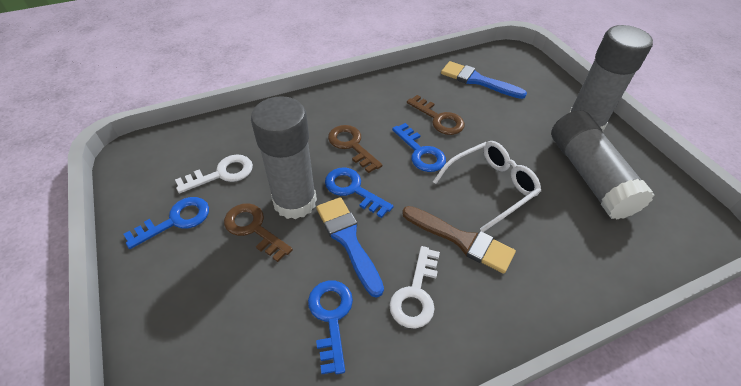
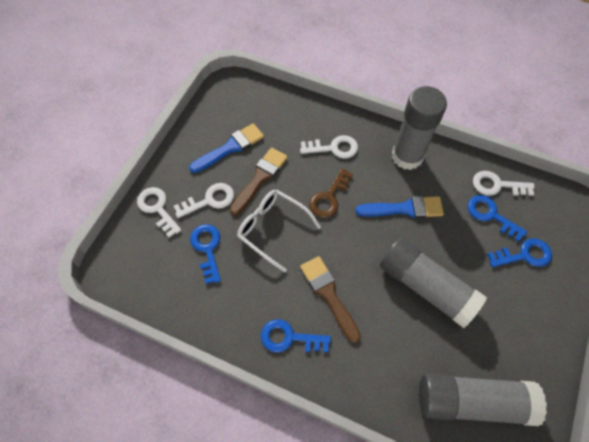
brown brush: [402,206,516,274] = 1 -> [230,148,288,215] [300,256,361,343] = 2
brown key: [224,203,293,262] [328,125,383,173] [407,95,465,135] = 3 -> [309,168,353,218] = 1
white key: [175,154,253,194] [389,246,440,329] = 2 -> [137,187,181,238] [174,183,234,218] [300,135,358,159] [473,171,535,196] = 4

